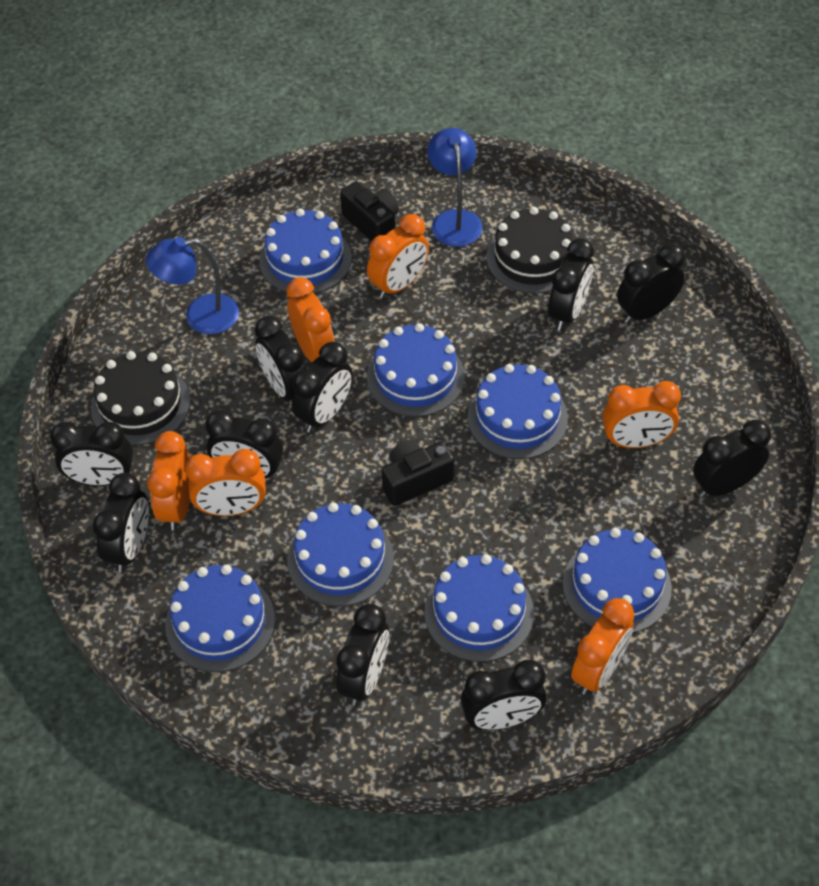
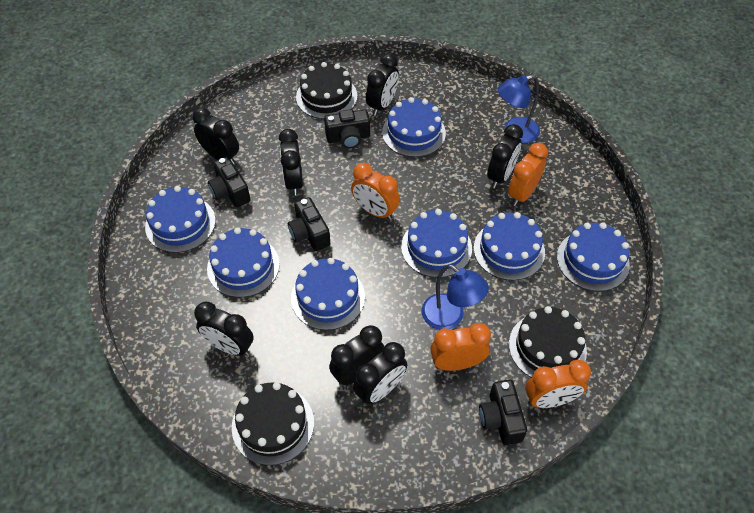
black cake: [91,351,190,445] [487,207,573,294] = 2 -> [232,382,314,465] [296,62,357,119] [509,306,587,377] = 3
black camera: [340,181,399,241] [381,440,454,506] = 2 -> [208,156,251,207] [288,197,330,251] [324,109,370,148] [479,380,527,445] = 4
black clock: [50,422,133,486] [93,473,149,572] [205,410,283,479] [255,316,306,401] [292,342,353,433] [336,604,389,705] [461,660,547,730] [548,238,594,331] [617,244,685,323] [693,420,771,498] = 10 -> [193,108,239,164] [194,302,254,356] [279,129,303,196] [329,325,384,386] [353,342,407,405] [366,54,399,116] [487,124,523,188] = 7
orange clock: [147,431,190,531] [185,449,266,516] [286,277,335,362] [367,214,429,299] [571,598,635,695] [602,381,681,448] = 6 -> [351,163,400,220] [430,323,491,371] [508,143,548,206] [525,359,591,408] = 4

